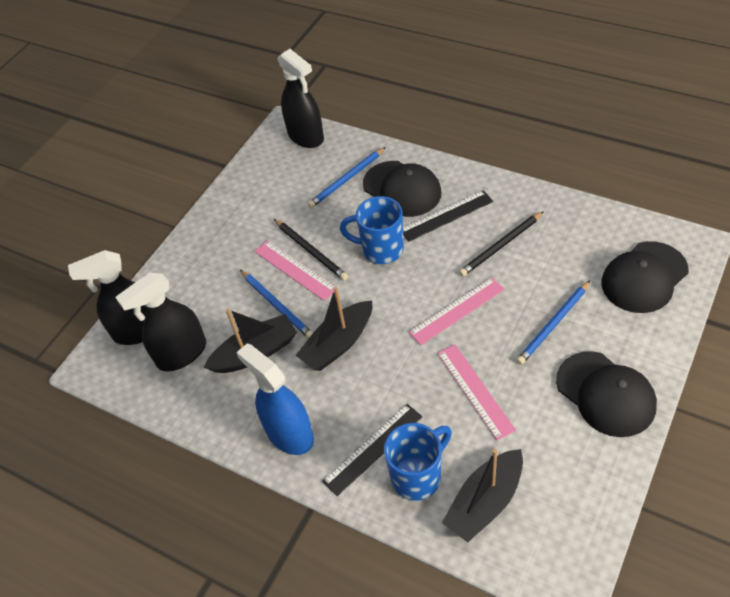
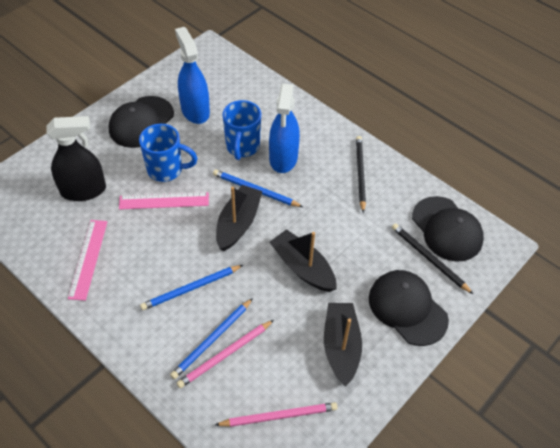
black ruler: [322,404,422,496] [403,190,493,242] = 2 -> none = 0
black spray bottle: [68,250,147,345] [115,273,206,371] [278,49,324,148] = 3 -> [46,116,106,201] = 1
blue spray bottle: [236,344,314,455] = 1 -> [175,27,210,124] [269,84,300,173] = 2
pink pencil: none = 0 -> [177,320,274,388] [215,402,338,427] = 2
pink ruler: [254,240,335,301] [409,277,505,345] [437,344,516,440] = 3 -> [68,220,108,301] [119,192,209,210] = 2

